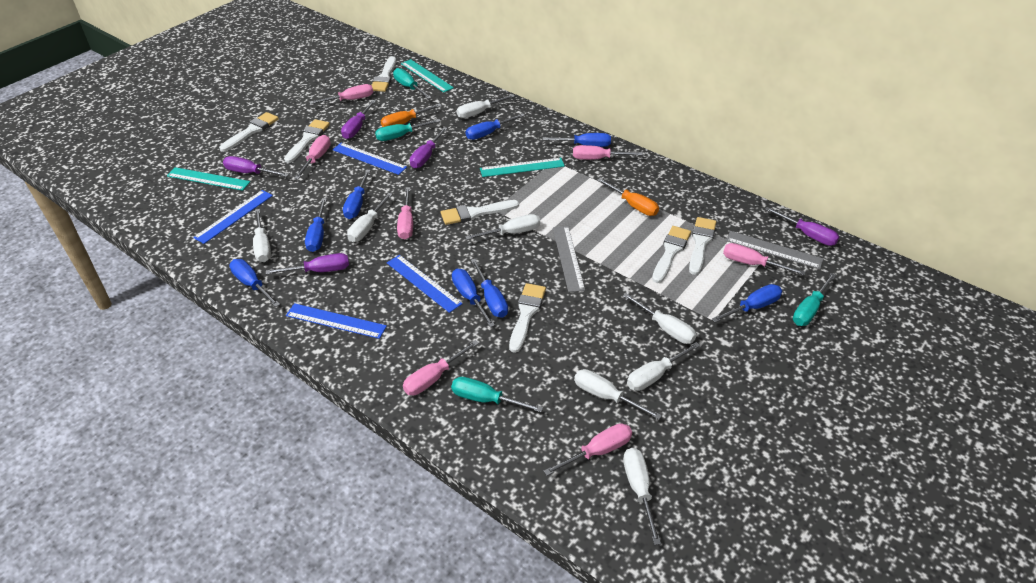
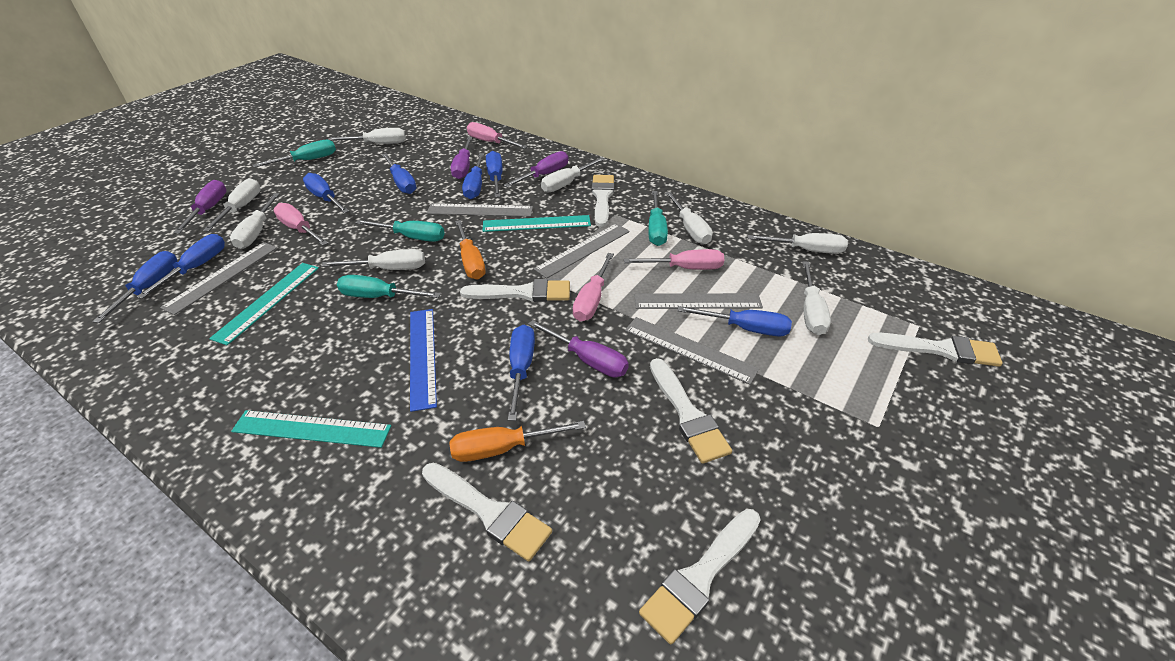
blue ruler: [193,190,273,244] [286,303,387,339] [332,143,407,175] [387,255,462,313] = 4 -> [410,309,437,412] = 1
grey ruler: [553,226,585,292] [726,231,823,269] = 2 -> [160,242,277,315] [427,203,533,217] [534,223,630,279] [625,317,759,385] [635,293,763,309] = 5
pink screwdriver: [294,135,331,179] [310,84,373,104] [397,187,413,239] [403,340,479,395] [544,423,632,476] [573,145,643,160] [723,243,805,275] = 7 -> [273,203,328,246] [467,122,527,149] [573,253,614,322] [624,249,724,270] = 4
purple screwdriver: [223,156,289,177] [266,253,349,274] [341,100,376,139] [410,127,448,168] [765,207,839,246] = 5 -> [174,180,226,233] [451,137,472,179] [504,151,568,187] [528,320,629,377] = 4
white brush: [219,112,279,152] [284,119,330,163] [371,56,396,92] [441,200,519,225] [509,283,546,353] [652,226,691,283] [689,217,716,275] = 7 -> [422,463,552,562] [460,279,570,302] [592,175,614,227] [639,509,761,644] [650,358,732,464] [868,333,1003,367] = 6

